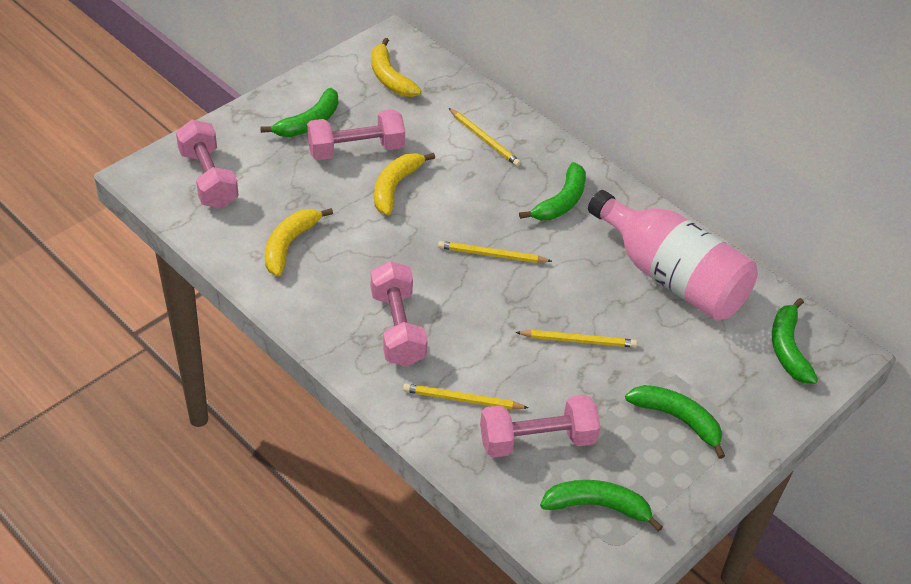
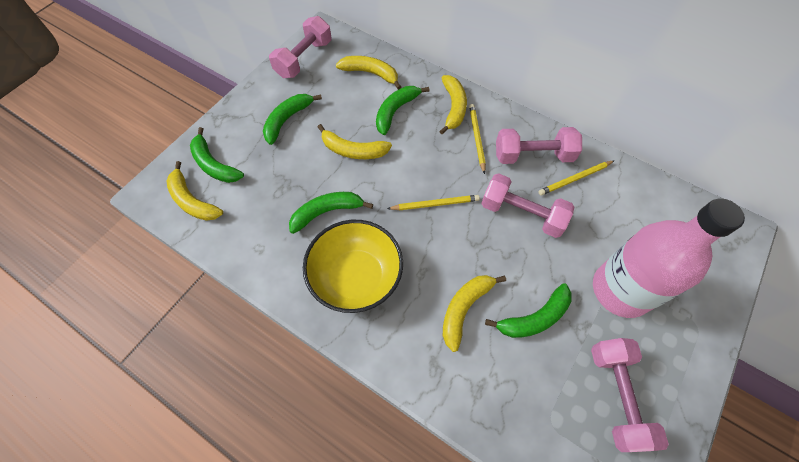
yellow banana: [265,208,333,276] [371,38,421,97] [374,153,435,215] = 3 -> [167,161,223,221] [318,124,392,159] [336,56,401,90] [439,75,467,134] [443,275,506,352] = 5
yellow bowl: none = 0 -> [303,220,403,313] = 1
yellow pencil: [403,384,529,409] [438,241,552,263] [449,108,521,166] [516,330,637,348] = 4 -> [387,195,480,210] [469,104,486,174] [538,161,614,196] = 3

